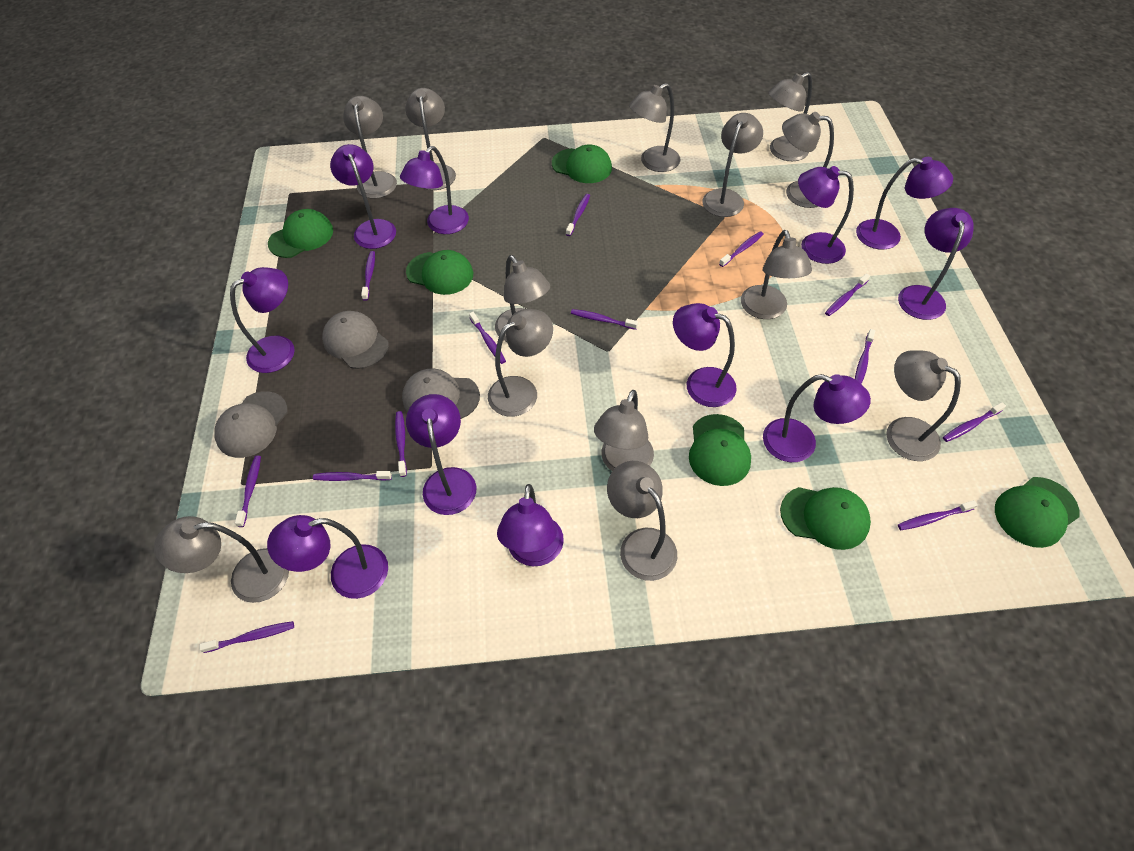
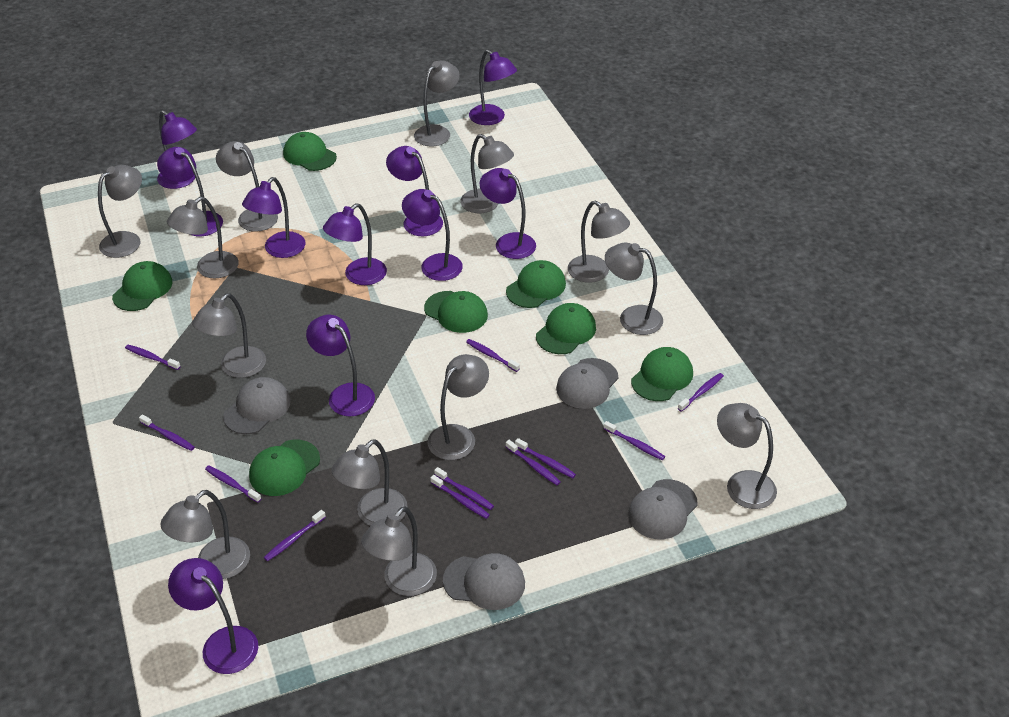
green cap: [268,209,333,258] [406,250,473,295] [552,145,612,183] [689,414,751,486] [780,487,871,550] [995,477,1079,548] = 6 -> [112,261,172,311] [249,440,320,496] [283,132,337,171] [424,291,488,333] [506,260,566,308] [536,303,596,354] [631,347,693,401] = 7
grey cap: [214,391,288,458] [322,311,389,369] [402,369,480,419] = 3 -> [223,377,291,434] [443,553,525,610] [556,358,618,409] [628,479,698,539] = 4
purple lamp: [230,267,295,373] [267,515,388,599] [330,144,396,249] [400,146,469,234] [406,394,476,515] [497,484,564,566] [673,303,736,407] [763,374,871,462] [798,166,854,264] [856,157,953,250] [898,208,974,320] = 11 -> [157,110,197,189] [157,147,223,236] [168,558,258,674] [242,177,306,258] [306,315,375,416] [323,203,387,285] [386,146,443,236] [402,189,463,281] [469,50,517,125] [480,168,536,259] = 10
purple toothbrush: [200,621,294,653] [235,456,261,527] [313,471,392,481] [361,251,375,301] [395,411,407,477] [469,312,506,364] [566,194,590,236] [571,309,638,330] [719,231,764,267] [825,274,870,316] [855,329,875,384] [898,500,978,530] [943,402,1006,442] = 13 -> [125,345,181,370] [139,414,195,451] [205,465,261,503] [264,510,326,561] [430,475,490,519] [434,467,494,510] [466,339,520,372] [506,440,561,485] [515,438,576,478] [603,421,665,461] [678,373,724,412] = 11

